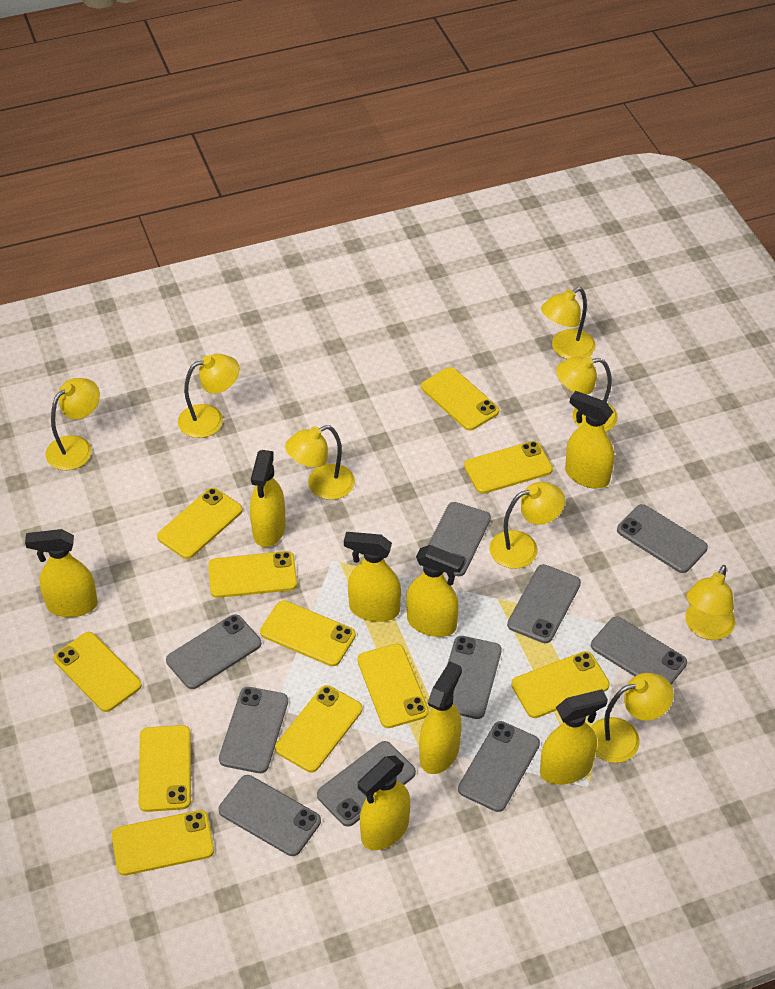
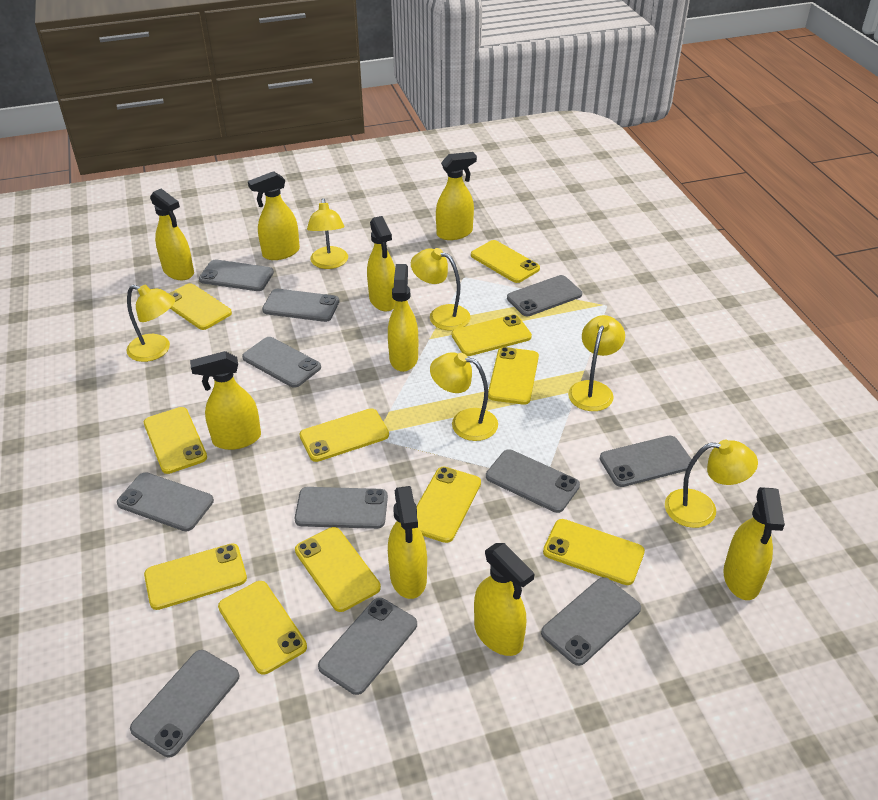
grey phone: [166,614,261,689] [219,687,288,773] [219,775,321,856] [317,741,416,827] [428,502,491,576] [448,636,502,719] [458,721,540,812] [507,564,581,643] [591,617,687,684] [617,504,708,573] = 10 -> [117,472,214,531] [130,650,240,757] [199,260,274,291] [242,337,321,388] [262,289,339,322] [295,487,388,529] [318,598,417,695] [486,449,580,513] [507,275,582,316] [541,577,641,666] [600,436,692,487] = 11
yellow lamp: [46,378,100,470] [178,354,239,438] [285,425,355,500] [489,482,565,569] [541,287,596,359] [556,356,618,432] [591,673,674,763] [685,565,735,640] = 8 -> [127,285,175,362] [307,198,348,269] [411,248,470,331] [430,352,498,441] [568,315,625,411] [665,440,758,528] = 6
yellow spray bottle: [25,529,98,617] [250,450,286,547] [344,532,401,622] [358,755,410,850] [406,545,464,637] [419,661,462,774] [540,689,608,785] [565,391,614,488] = 8 -> [150,189,194,280] [190,351,261,450] [248,171,300,260] [367,216,396,311] [388,264,418,372] [388,486,427,599] [436,152,477,240] [474,543,535,656] [723,487,785,600] = 9

